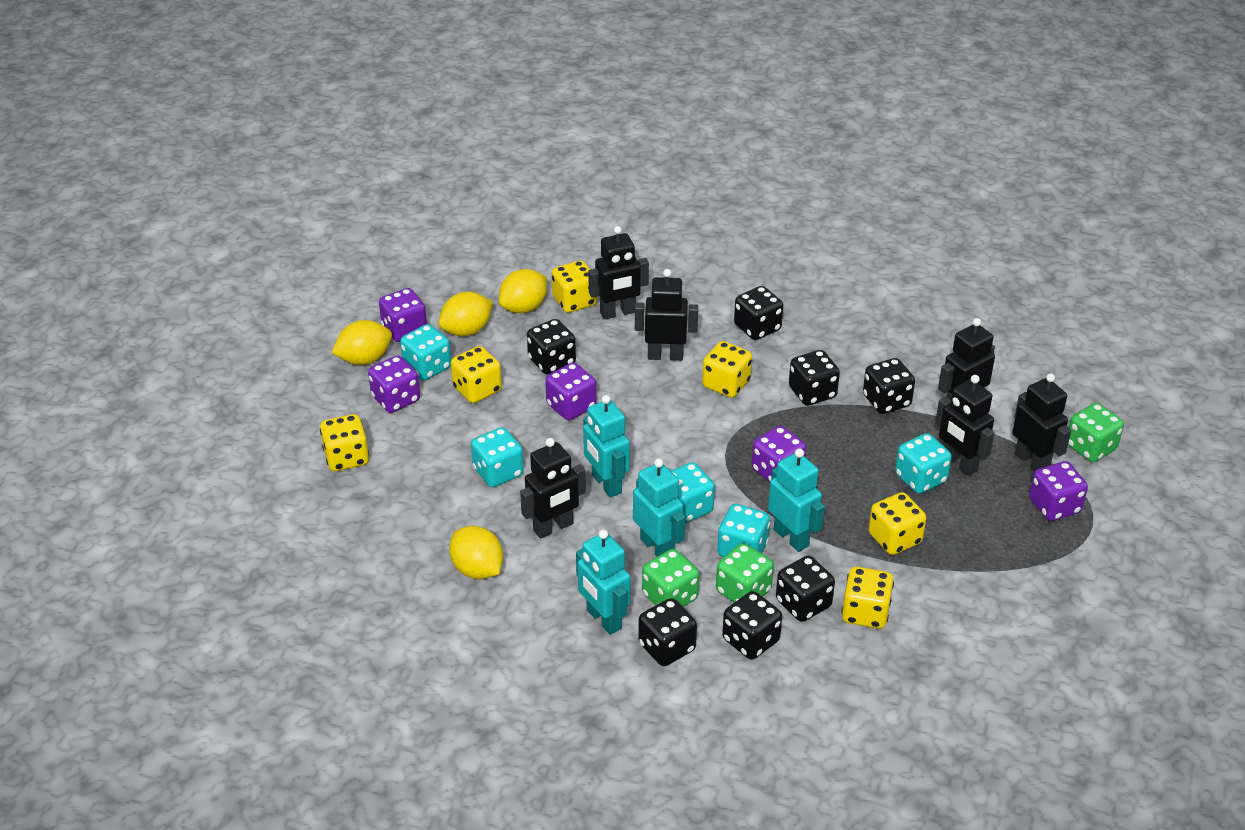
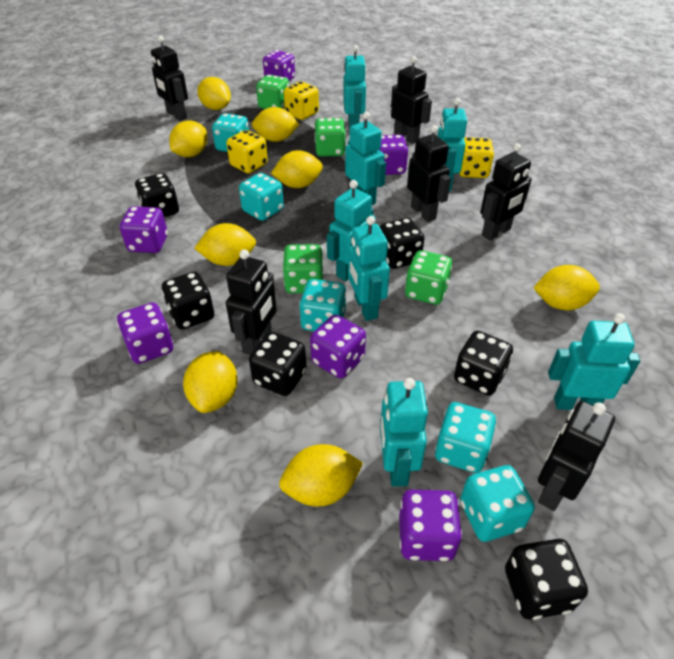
black dice: [527,319,576,375] [638,598,697,666] [722,591,782,659] [734,286,783,340] [776,556,835,622] [789,350,840,406] [863,358,915,414] = 7 -> [135,173,179,217] [162,272,214,330] [249,332,307,396] [380,218,425,269] [454,331,513,396] [505,539,588,620] = 6
green dice: [642,549,699,607] [716,543,774,603] [1068,403,1124,462] = 3 -> [256,75,289,109] [283,244,323,293] [315,118,346,157] [405,250,453,305] = 4
purple dice: [368,355,420,413] [379,288,427,342] [545,362,596,420] [752,426,806,482] [1029,461,1088,521] = 5 -> [117,303,173,364] [120,206,168,253] [263,50,295,81] [310,315,366,379] [379,134,409,175] [399,490,462,561] = 6
turquoise robot: [576,530,630,635] [583,395,630,498] [633,459,686,557] [768,449,825,552] = 4 -> [327,180,375,281] [343,45,366,129] [345,112,386,206] [348,216,390,321] [380,378,428,487] [437,98,467,192] [548,313,640,410] = 7
yellow dice: [320,414,369,471] [451,346,502,403] [552,260,597,313] [702,341,752,398] [841,567,894,629] [868,492,926,555] = 6 -> [227,130,268,173] [284,81,319,120] [459,137,494,178] = 3
yellow lemon: [331,320,392,365] [438,292,493,336] [449,526,503,579] [499,269,547,313] = 4 -> [169,120,207,157] [183,351,238,413] [195,223,256,266] [197,77,231,110] [252,107,300,142] [271,150,323,188] [279,444,363,507] [534,265,600,310] = 8

